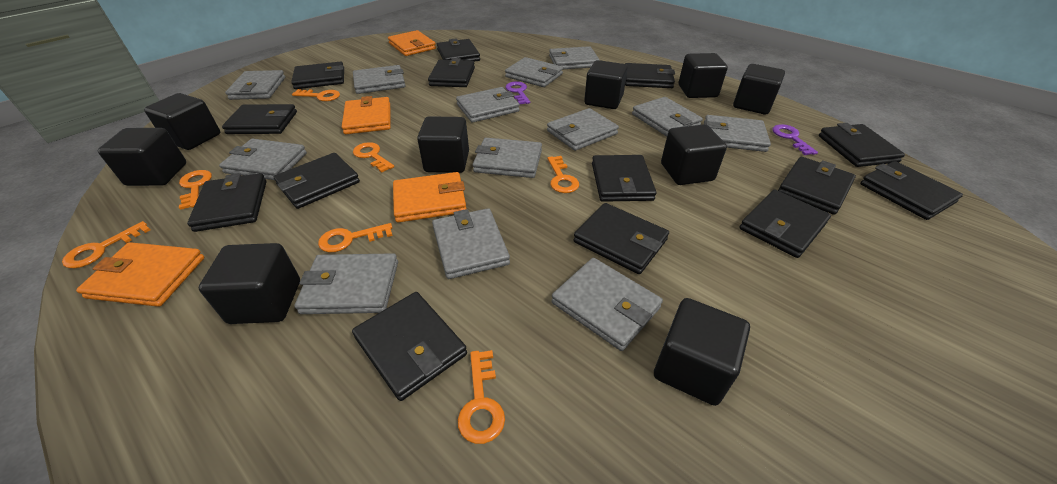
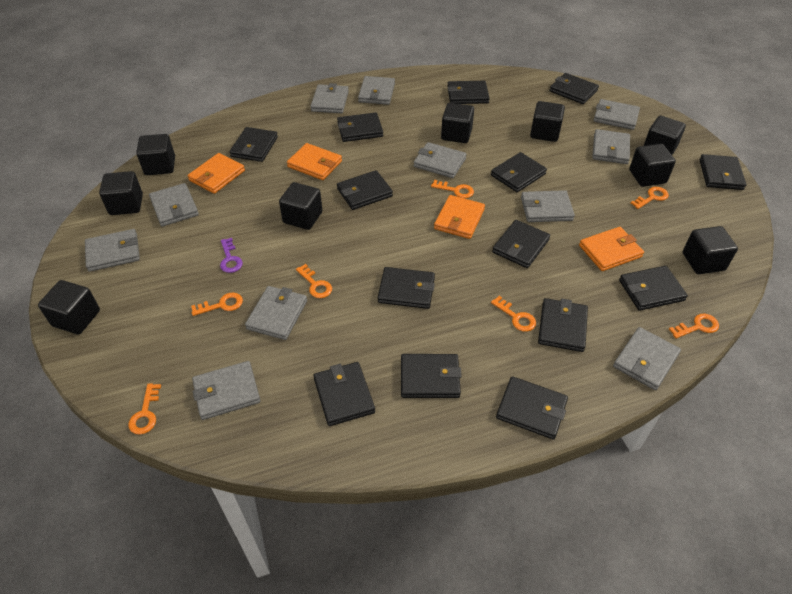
grey wallet: [219,139,307,180] [225,70,285,100] [294,253,398,314] [353,65,405,94] [432,208,510,279] [456,87,520,122] [473,138,542,178] [505,57,563,87] [547,108,619,151] [549,46,600,69] [551,258,663,351] [632,97,703,137] [704,115,771,152] = 13 -> [85,229,140,272] [149,183,199,226] [192,361,261,420] [245,286,307,340] [310,83,349,113] [358,76,395,105] [414,142,467,178] [521,190,575,222] [592,129,630,164] [593,99,640,130] [613,327,681,390] = 11
purple key: [506,81,530,105] [772,124,818,155] = 2 -> [220,238,243,273] = 1

